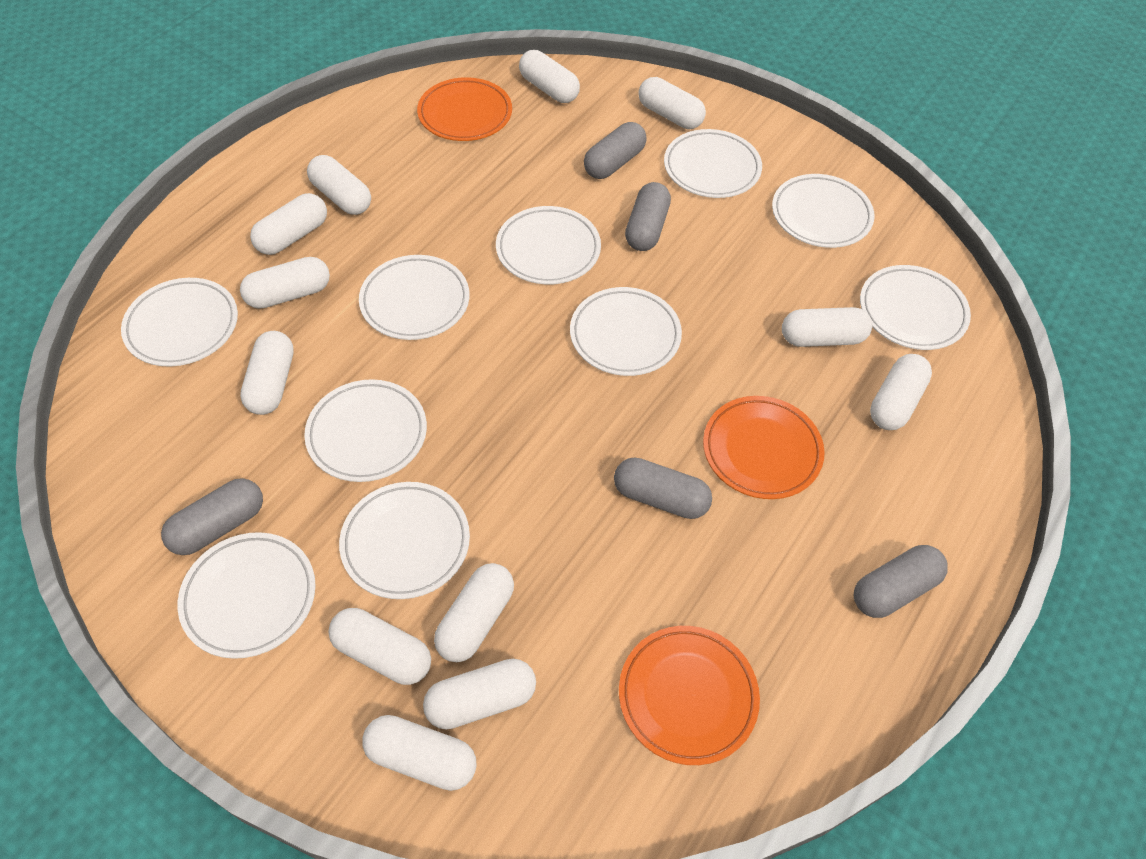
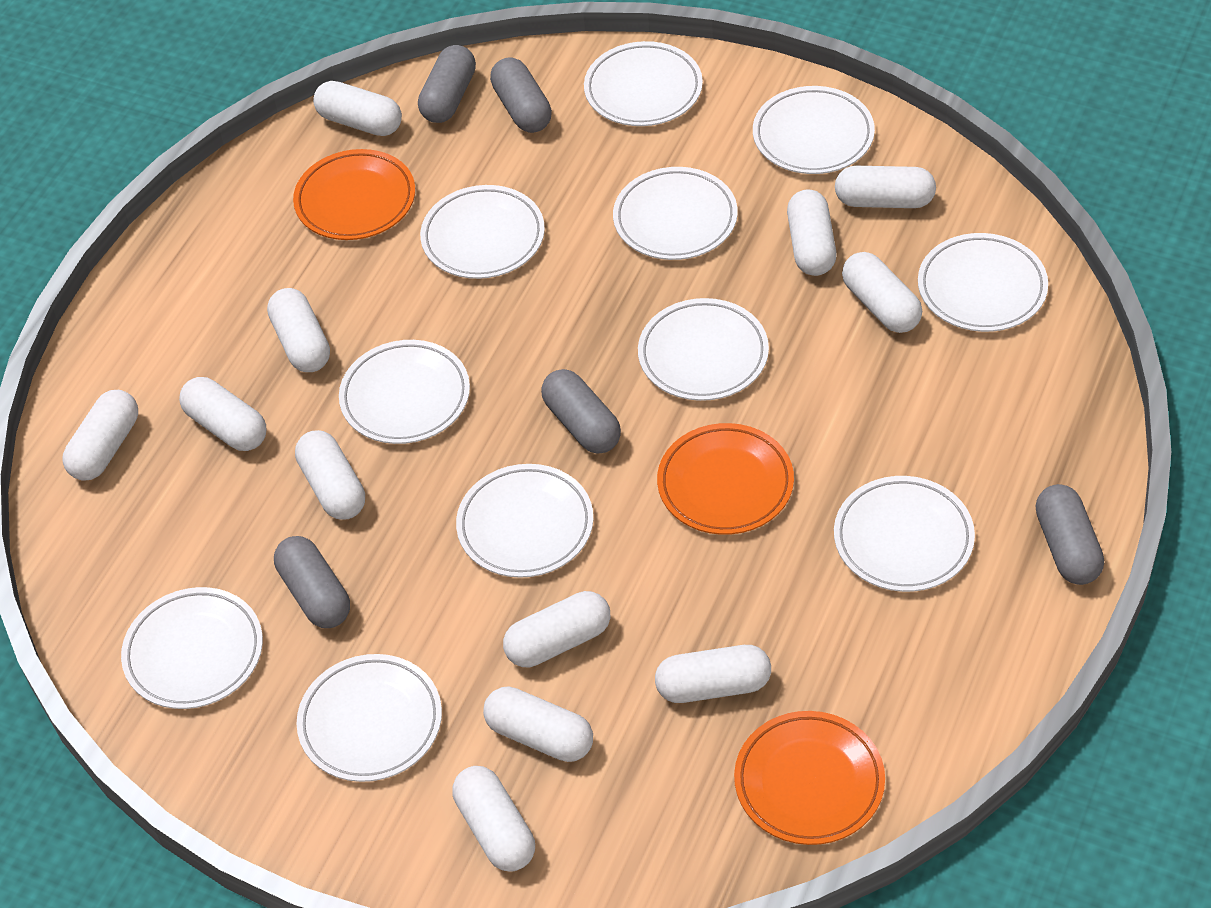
white plate: [121,278,238,366] [178,532,316,659] [304,379,427,482] [339,482,470,599] [359,255,470,340] [496,206,601,284] [570,287,682,376] [664,129,762,198] [772,174,875,248] [860,265,971,350] = 10 -> [121,587,263,709] [297,654,442,782] [339,340,470,444] [420,185,545,279] [456,464,593,578] [584,41,703,126] [613,167,738,260] [638,298,769,401] [753,86,875,174] [834,476,975,592] [918,233,1048,332] = 11

